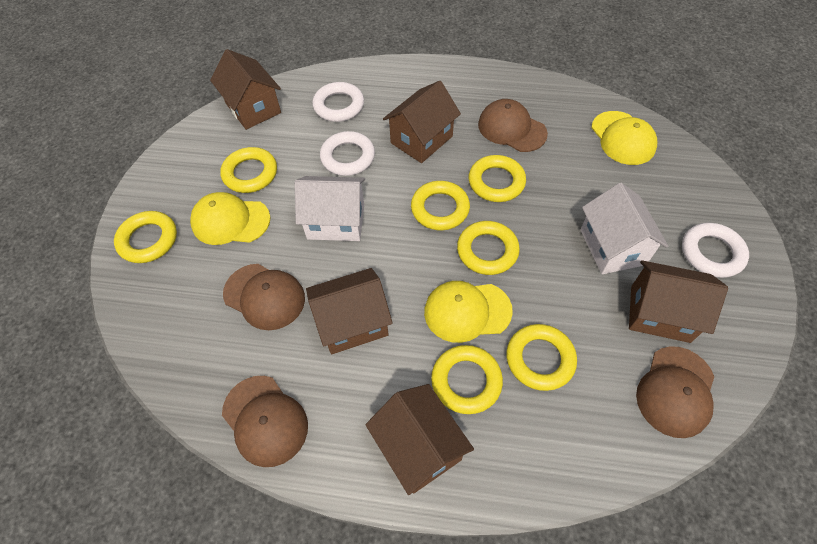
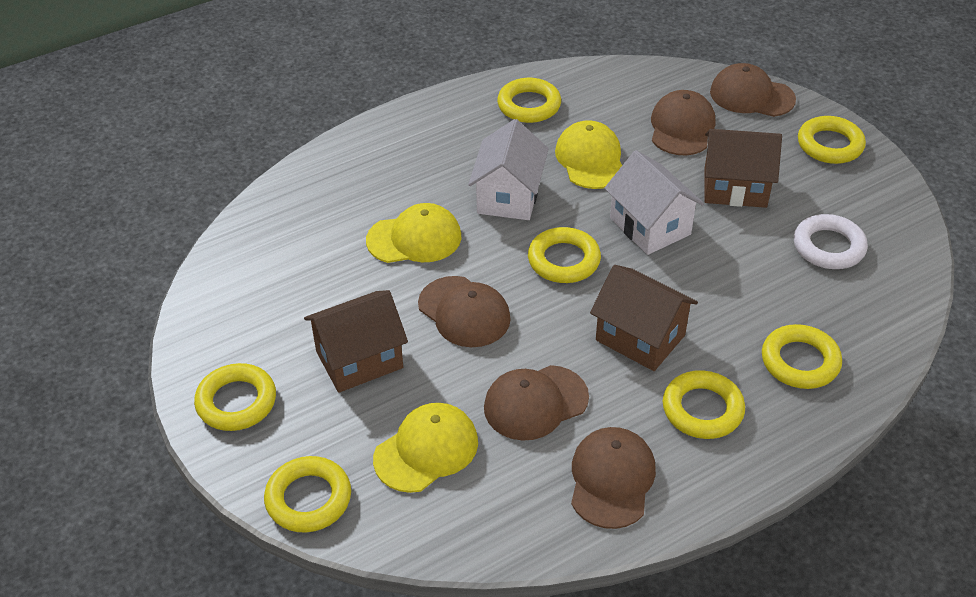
brown cap: [222,376,308,467] [223,264,305,330] [478,99,548,152] [636,346,714,438] = 4 -> [418,276,511,347] [484,365,589,441] [571,427,656,529] [651,90,715,155] [710,63,796,117] = 5
brown house: [210,49,281,130] [306,268,393,354] [366,384,474,495] [383,81,461,163] [629,260,728,343] = 5 -> [304,290,408,393] [590,265,698,371] [704,129,782,208] = 3
white ring: [312,82,364,122] [320,131,375,176] [682,223,749,278] = 3 -> [794,214,868,269] = 1

